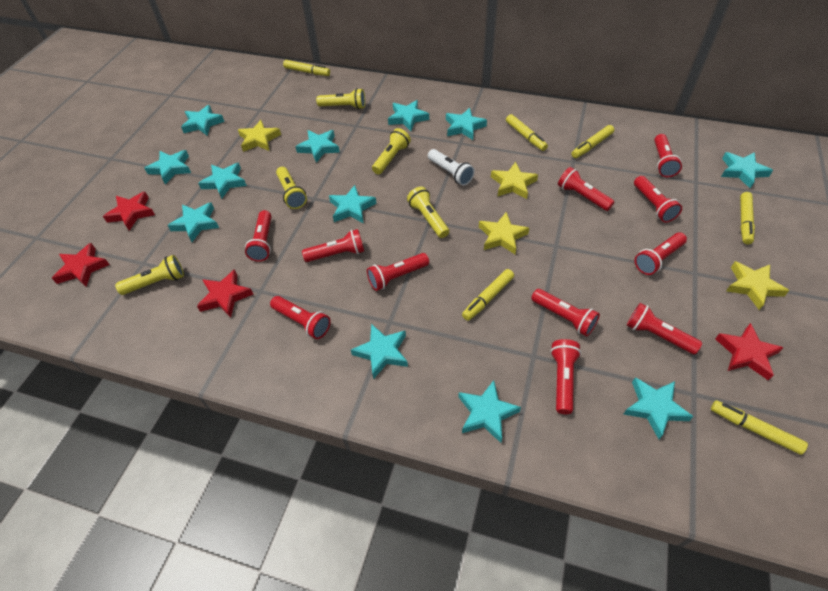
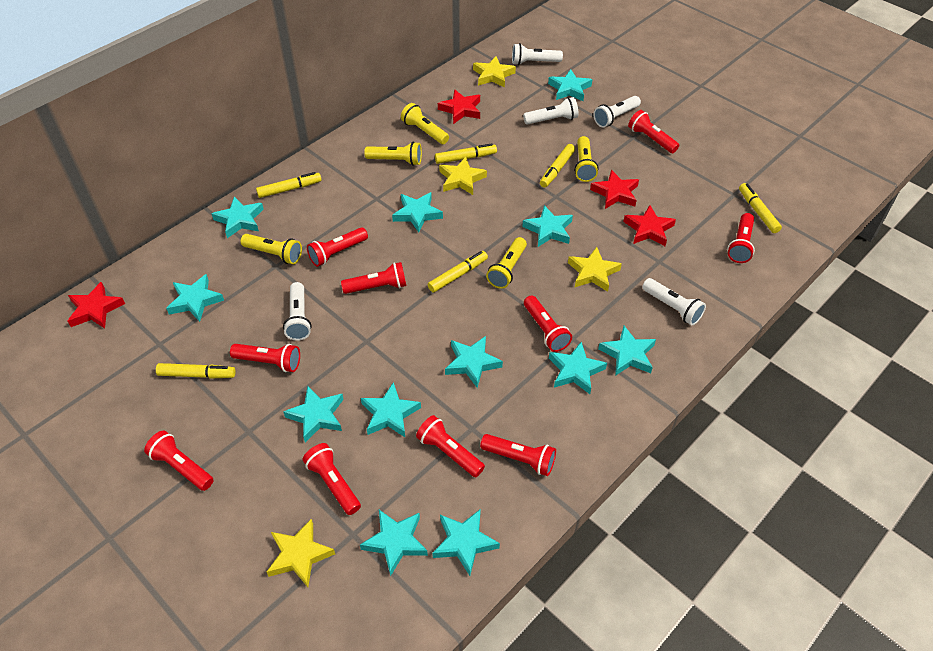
red flashlight: [245,210,272,262] [270,296,331,339] [302,229,364,262] [367,253,429,291] [531,289,600,336] [550,339,581,414] [558,167,614,211] [627,303,702,354] [634,176,682,223] [635,232,687,275] [654,134,682,177] = 11 -> [144,431,213,491] [230,344,300,372] [303,443,361,515] [307,227,368,267] [341,262,406,294] [416,415,485,477] [480,434,556,476] [524,296,572,352] [628,110,679,153] [728,213,755,263] = 10
white flashlight: [428,149,475,186] = 1 -> [283,282,312,341] [512,43,563,65] [523,97,578,125] [593,96,641,127] [642,278,706,325] = 5

